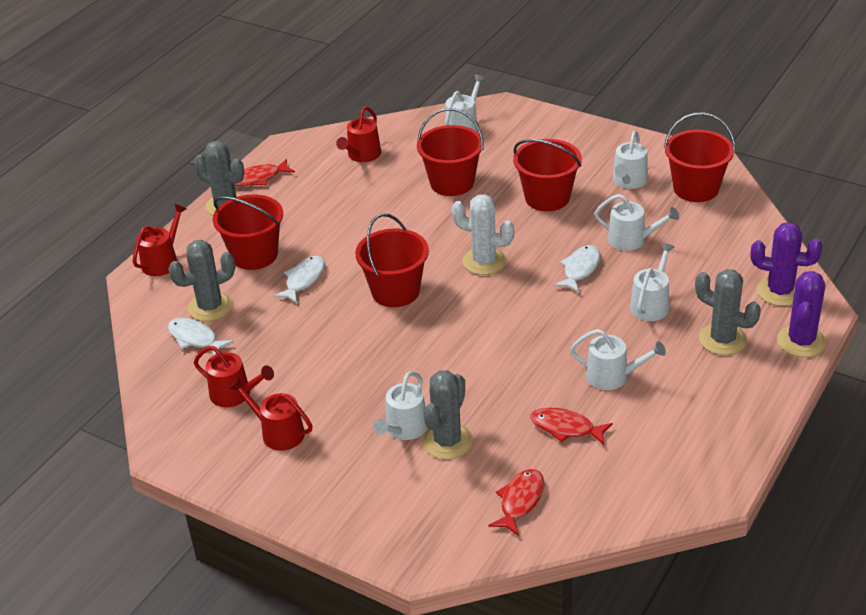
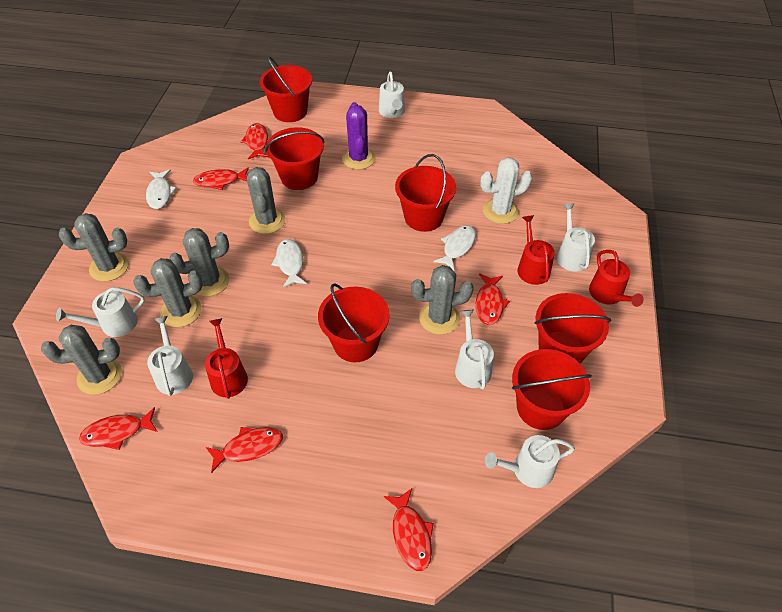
grey cactus: [168,240,235,322] [194,141,244,215] [422,370,473,459] [695,269,761,355] = 4 -> [41,325,122,395] [59,213,129,282] [133,258,203,327] [169,228,229,297] [247,167,285,234] [411,265,474,335] = 6
purple cactus: [751,222,823,306] [777,271,826,357] = 2 -> [342,102,375,170] = 1
red bucket: [213,194,283,270] [355,213,429,307] [417,108,484,196] [513,139,582,211] [664,112,735,202] = 5 -> [260,56,312,122] [265,127,325,190] [318,283,390,362] [395,154,456,232] [512,349,592,430] [535,293,611,363] = 6
red fish: [234,159,295,186] [488,469,544,536] [530,408,613,445] = 3 -> [79,407,157,450] [193,167,249,190] [206,427,283,473] [241,123,268,159] [384,488,434,571] [476,273,510,325] = 6
red watering can: [133,204,187,276] [194,346,274,407] [229,378,312,451] [336,107,381,162] = 4 -> [205,318,248,399] [518,215,555,285] [589,250,644,307] = 3

